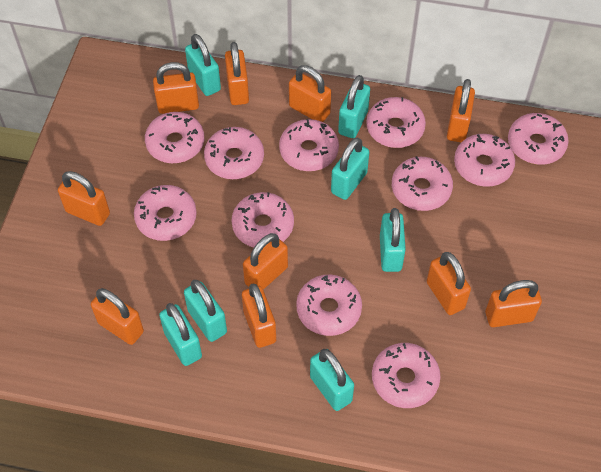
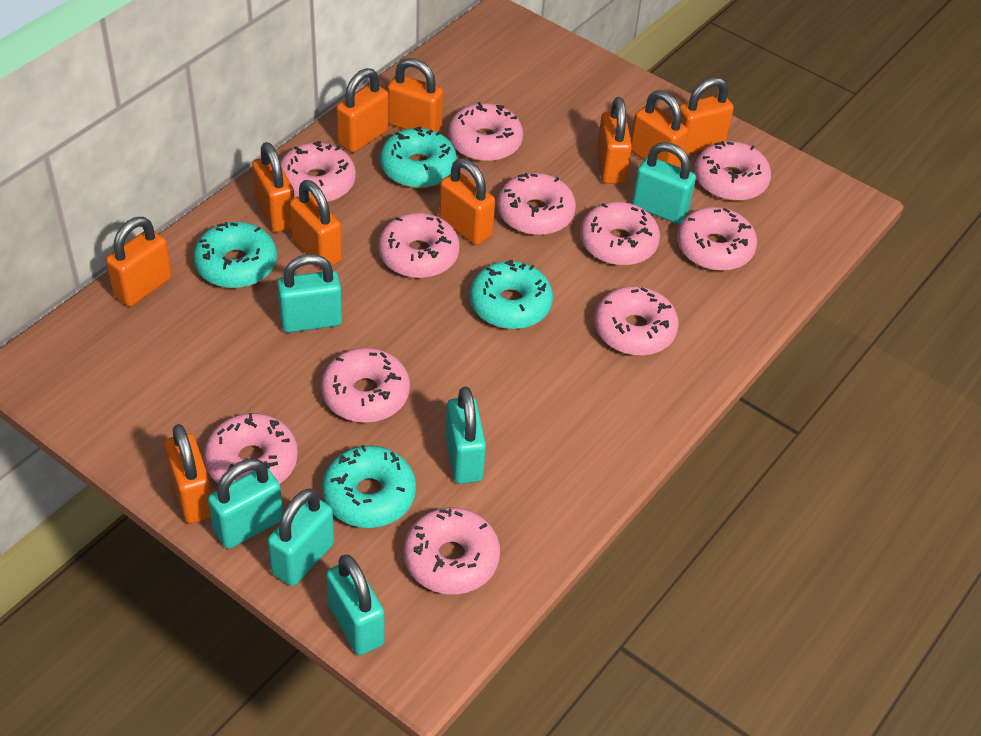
turquoise donut: none = 0 -> [193,222,277,288] [322,445,416,528] [380,126,457,188] [470,260,553,329] = 4
turquoise padlock: [159,303,202,366] [184,280,227,342] [185,34,221,96] [310,349,354,411] [331,137,369,200] [338,75,370,138] [380,208,406,272] = 7 -> [208,459,283,549] [268,489,334,586] [277,254,342,333] [326,554,385,655] [445,386,486,484] [632,142,696,224] = 6

